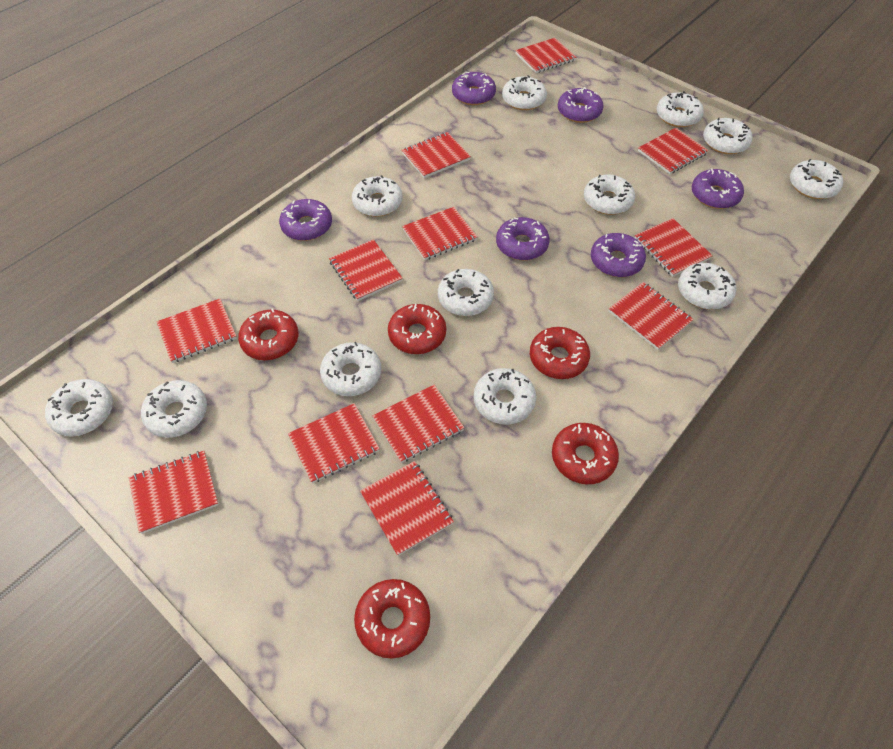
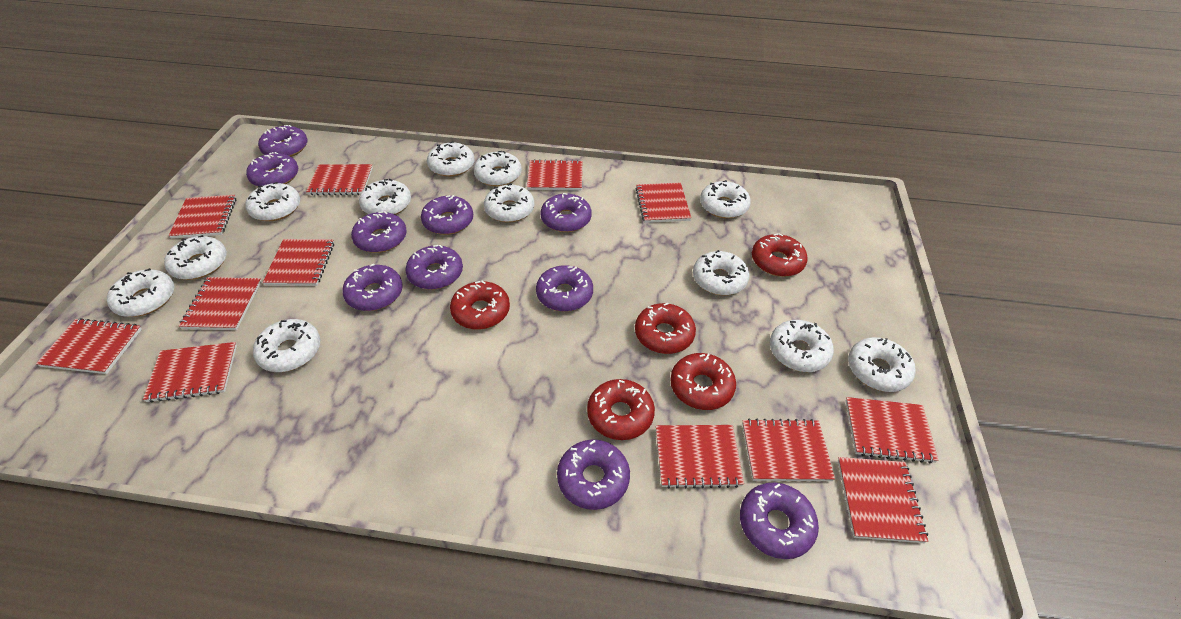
purple donut: [279,199,332,241] [452,72,496,105] [496,217,550,260] [558,87,604,123] [591,233,646,277] [692,168,744,209] = 6 -> [246,152,298,186] [258,125,308,157] [342,263,403,311] [351,211,407,253] [405,245,463,290] [421,195,473,235] [536,265,593,312] [540,193,592,232] [557,439,630,510] [740,482,819,559] = 10

